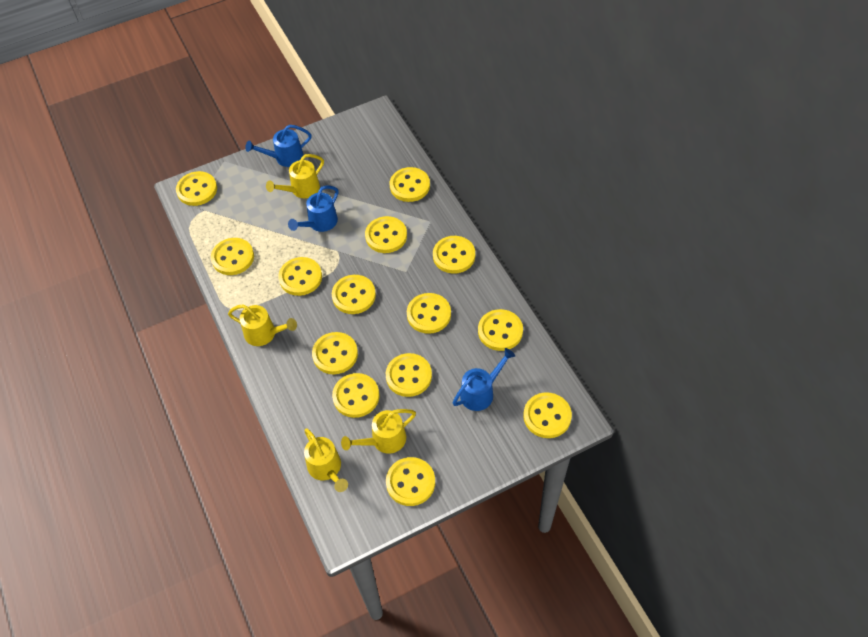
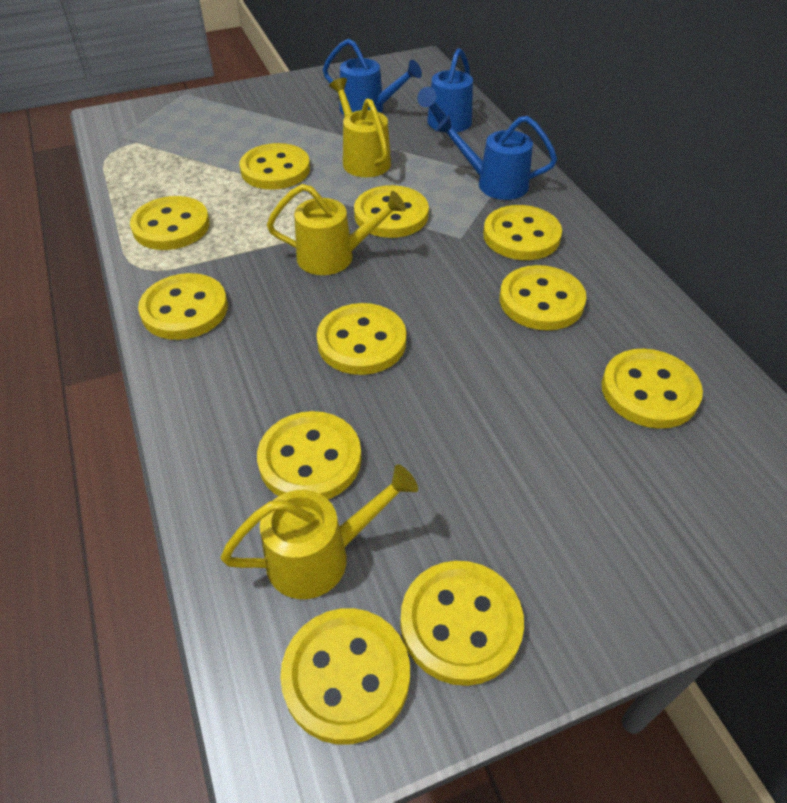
yellow button: [176,171,217,206] [211,238,254,275] [278,257,322,296] [312,332,358,374] [332,275,376,314] [332,373,379,418] [365,216,407,253] [386,353,432,397] [386,457,435,506] [390,167,430,202] [407,293,451,334] [433,236,475,274] [478,309,523,351] [523,392,572,438] = 14 -> [130,196,210,250] [138,273,228,340] [239,143,310,190] [257,411,361,499] [280,608,410,745] [317,303,406,375] [354,185,429,238] [400,561,524,686] [483,205,562,260] [500,265,587,330] [602,349,703,429] = 11
yellow watering can: [228,305,297,346] [266,154,324,198] [304,428,348,492] [341,409,416,453] = 4 -> [220,464,418,599] [267,184,406,275] [329,78,391,177] = 3

